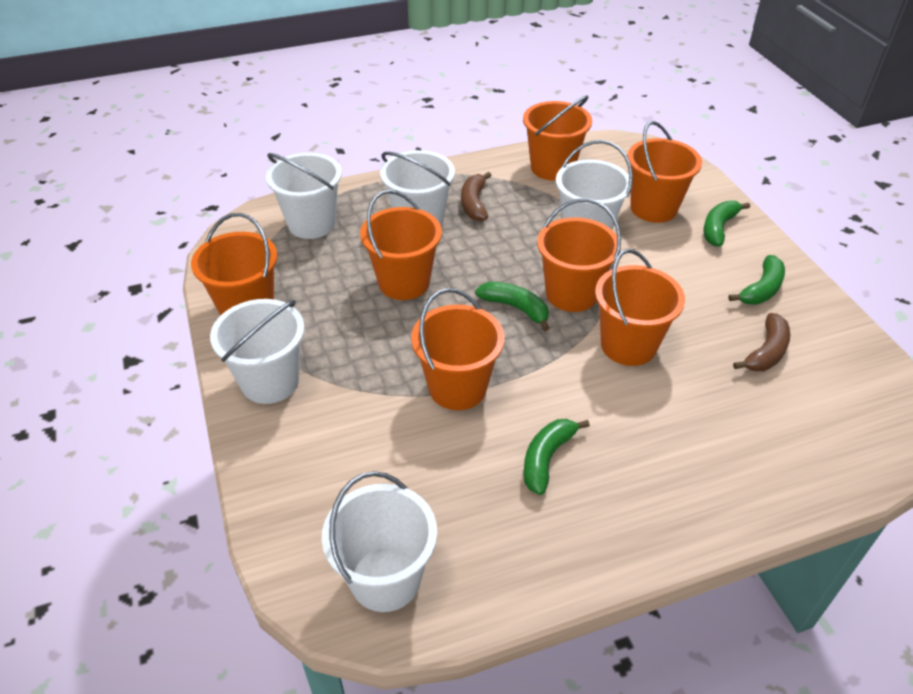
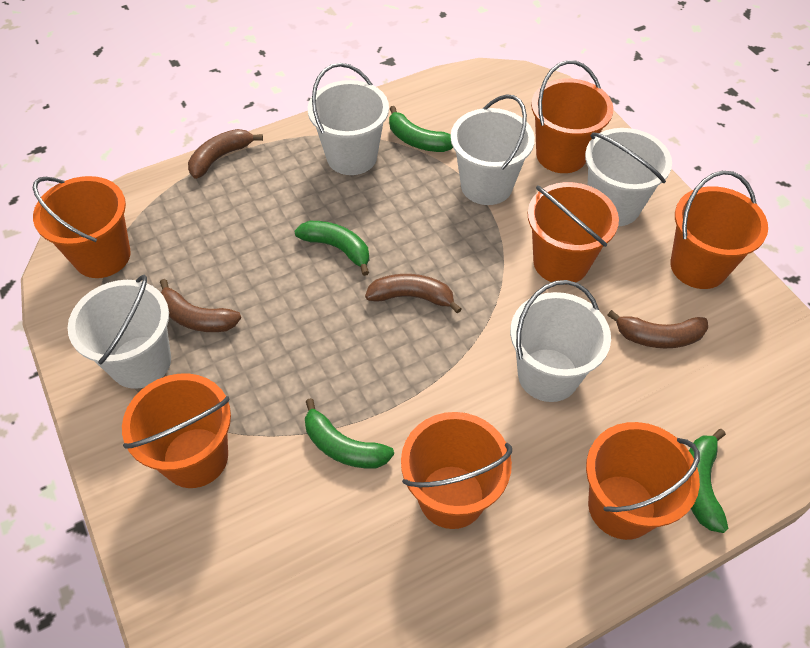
brown banana: [461,172,492,221] [733,313,790,371] = 2 -> [160,279,241,332] [188,129,263,179] [365,274,461,314] [608,310,708,349] = 4

